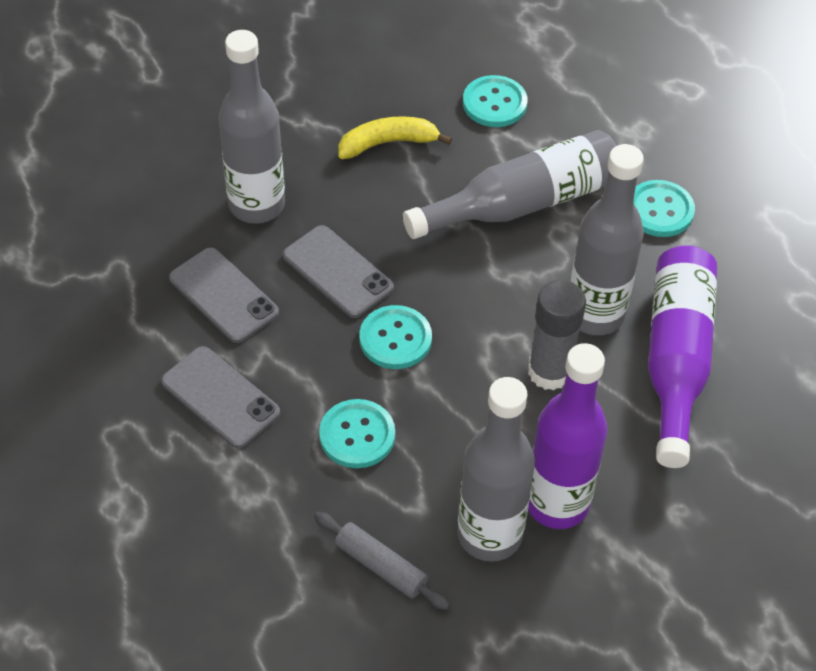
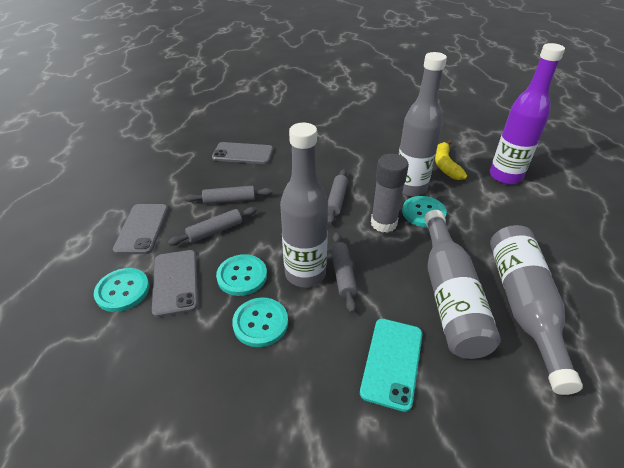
grey rolling pin: [314,512,450,610] = 1 -> [168,207,257,246] [184,186,272,204] [328,169,348,225] [331,232,358,313] = 4
purple bottle: [528,343,608,529] [648,245,717,468] = 2 -> [490,43,565,185] = 1
turquoise phone: none = 0 -> [360,319,423,412] = 1

